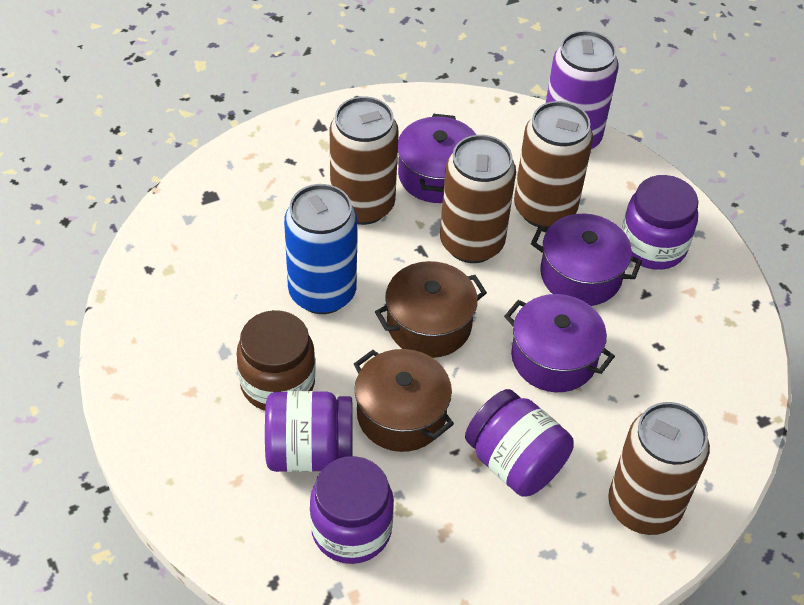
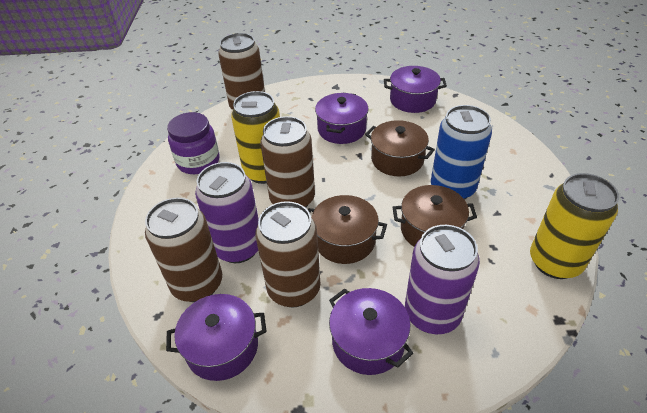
brown jar: [237,310,315,411] = 1 -> none = 0
brown pot: [354,349,454,452] [375,261,487,358] = 2 -> [308,195,387,264] [365,120,435,176] [392,185,477,247] = 3
purple can: [546,30,619,149] = 1 -> [195,162,259,263] [405,225,480,334] = 2
purple jar: [265,391,353,472] [310,456,394,564] [465,389,574,497] [622,175,698,270] = 4 -> [167,112,220,174] = 1
purple pot: [398,114,476,203] [504,294,615,392] [531,213,642,306] = 3 -> [166,294,267,381] [315,93,369,144] [329,288,414,375] [384,66,447,113] = 4
yellow can: none = 0 -> [231,91,280,184] [530,173,619,279] = 2

